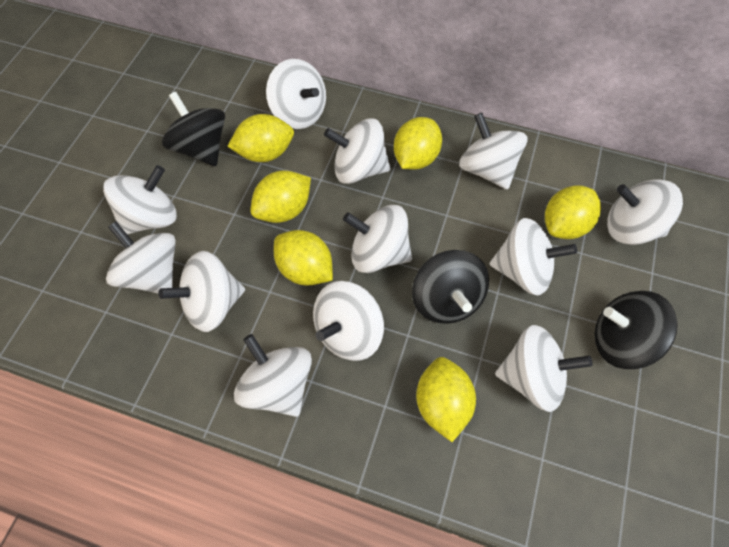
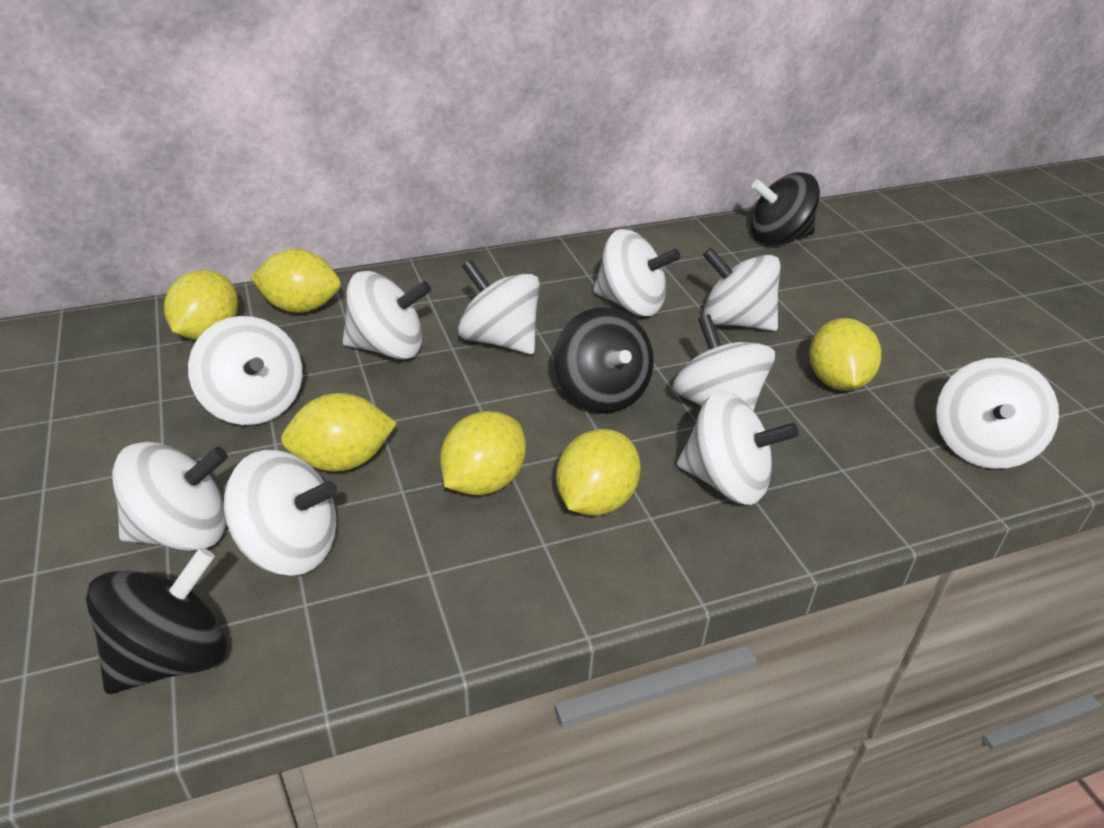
white spinning top: [103,165,177,235] [106,221,176,293] [158,251,245,332] [234,334,312,417] [266,59,326,129] [313,281,384,361] [324,119,391,184] [343,205,412,273] [459,113,528,190] [490,218,577,296] [495,325,593,412] [607,179,683,245] = 12 -> [112,442,228,551] [188,316,302,425] [224,450,337,576] [342,271,431,359] [458,260,540,354] [593,229,681,316] [673,314,775,411] [677,391,799,505] [703,247,780,331] [936,358,1059,469] = 10

